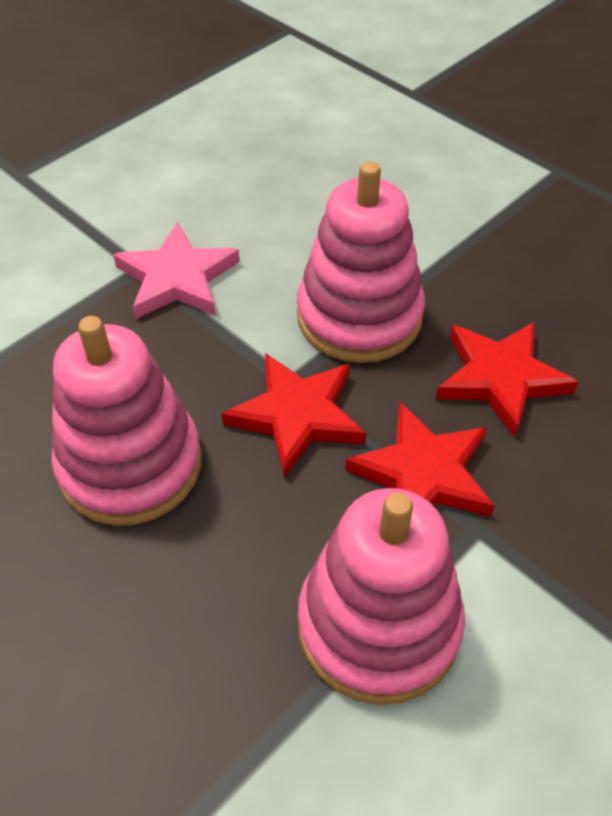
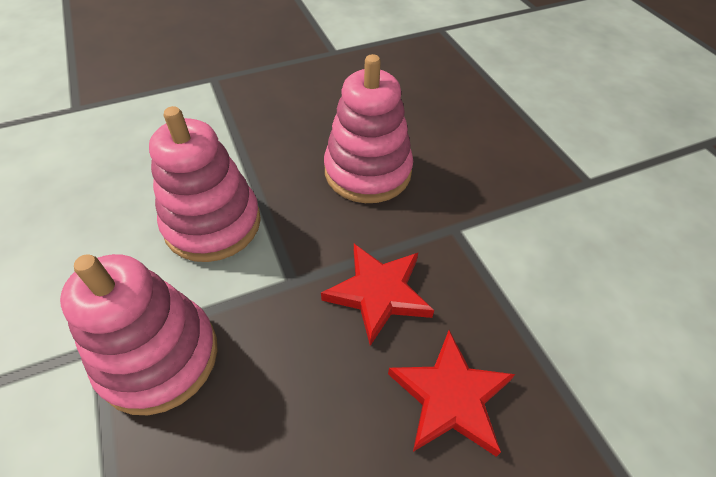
pink star: [113,222,240,319] = 1 -> none = 0
red star: [222,353,366,478] [345,402,494,516] [436,322,578,437] = 3 -> [321,244,434,346] [388,330,515,457] = 2

